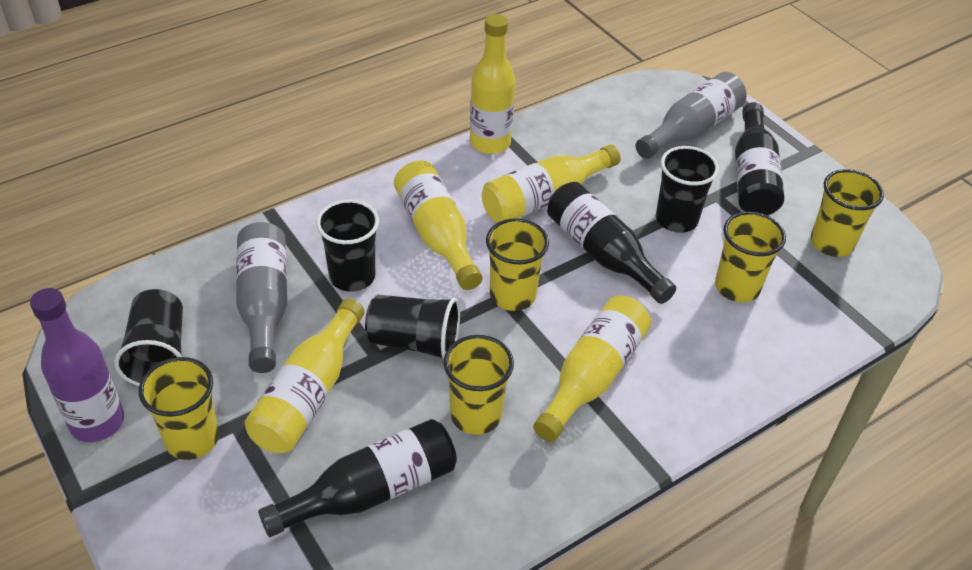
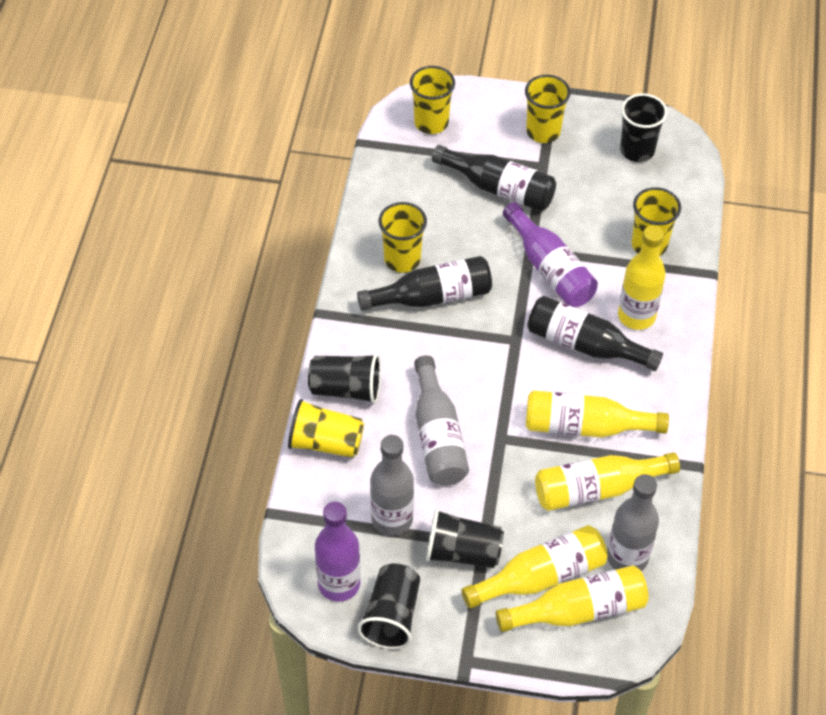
grey bottle: [236,222,287,373] [635,72,747,159] = 2 -> [370,435,414,536] [414,355,469,485] [607,474,659,571] = 3
purple bottle: [30,288,124,442] = 1 -> [315,502,361,601] [503,202,598,307] = 2

